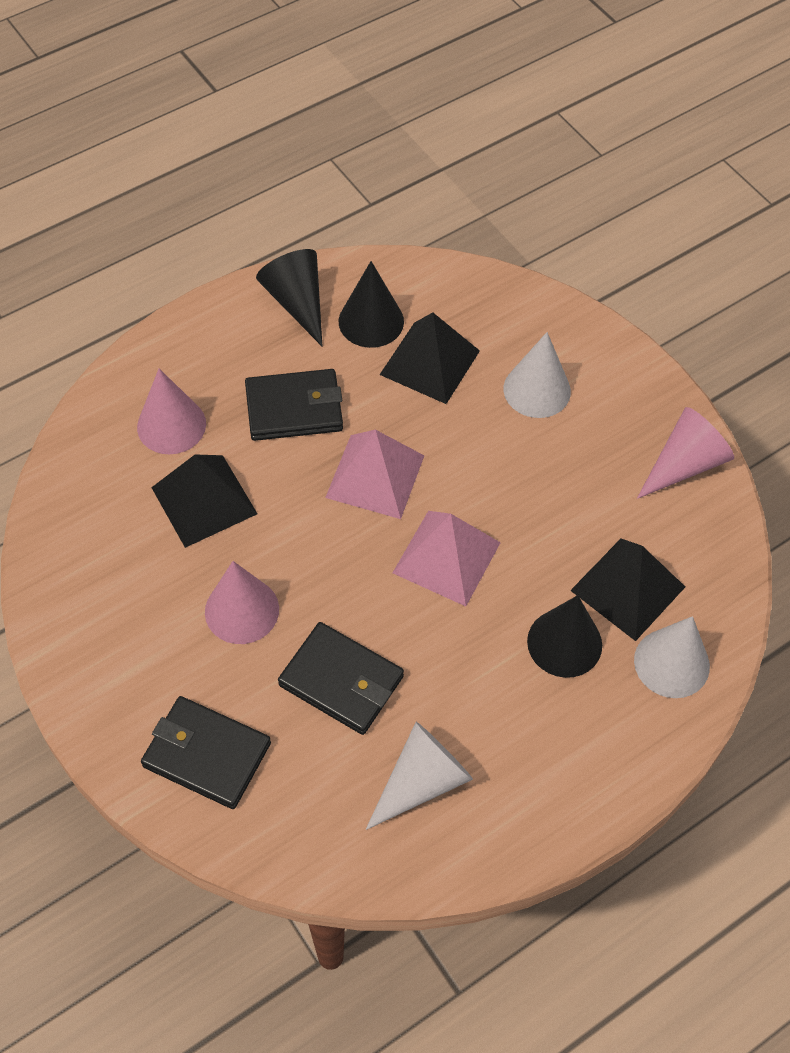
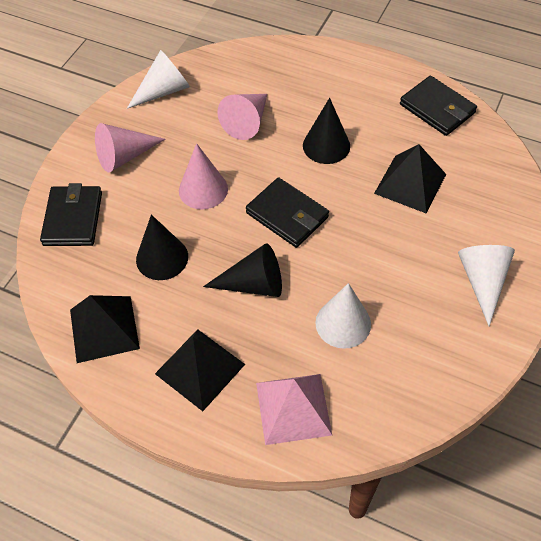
pink pyramid: [325,430,424,519] [393,511,501,606] = 2 -> [256,374,332,445] = 1

